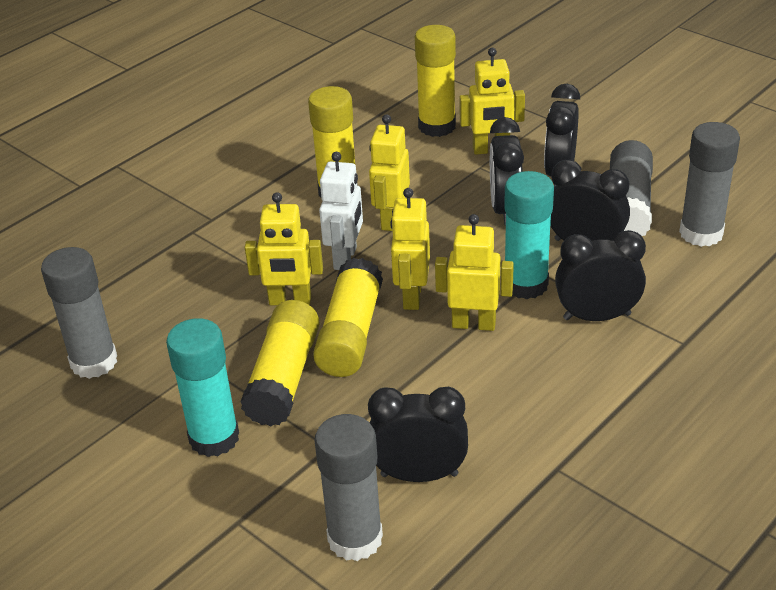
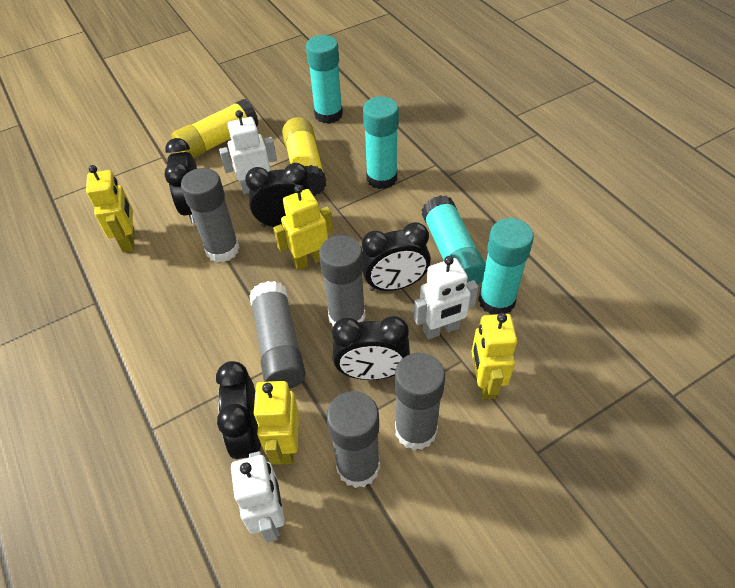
grey glue stick: [41,247,117,379] [315,414,383,561] [610,140,653,236] [679,122,740,247] = 4 -> [181,168,240,262] [249,281,306,389] [319,235,366,327] [326,391,380,488] [395,353,445,450] = 5
turquoise glue stick: [166,318,239,457] [504,171,554,299] = 2 -> [306,35,343,124] [363,96,399,189] [422,195,486,285] [478,218,534,315] = 4
white robot: [319,152,363,270] = 1 -> [219,110,277,194] [231,451,285,543] [414,256,478,339] = 3
yellow glue stick: [240,300,320,426] [308,86,358,197] [313,258,383,377] [415,25,456,137] = 4 -> [172,99,258,158] [282,117,326,196] = 2
yellow robot: [245,192,323,305] [369,114,410,231] [390,188,430,310] [435,214,514,331] [459,48,525,155] = 5 -> [86,165,135,253] [253,381,299,465] [273,185,333,270] [472,313,517,399] = 4

